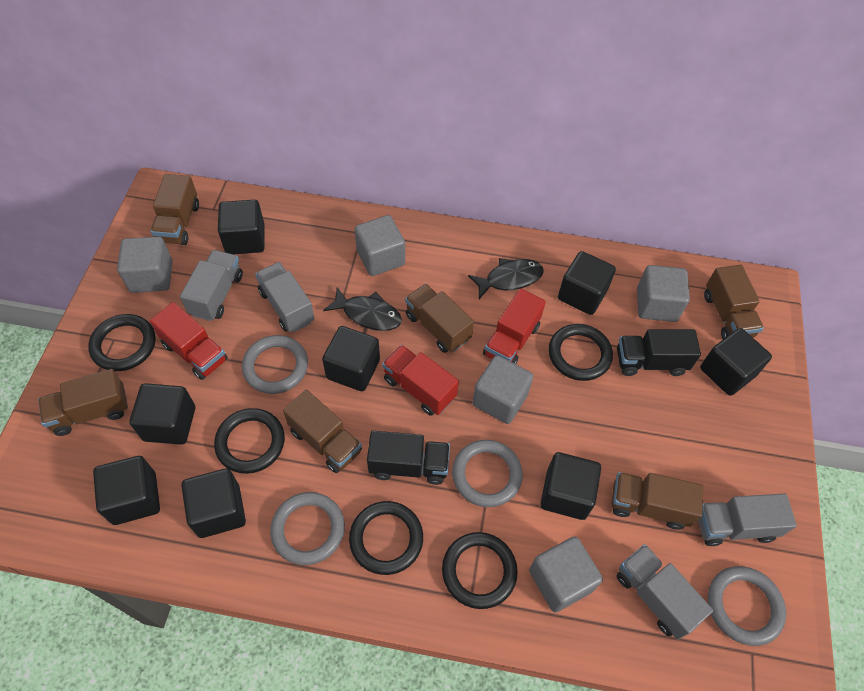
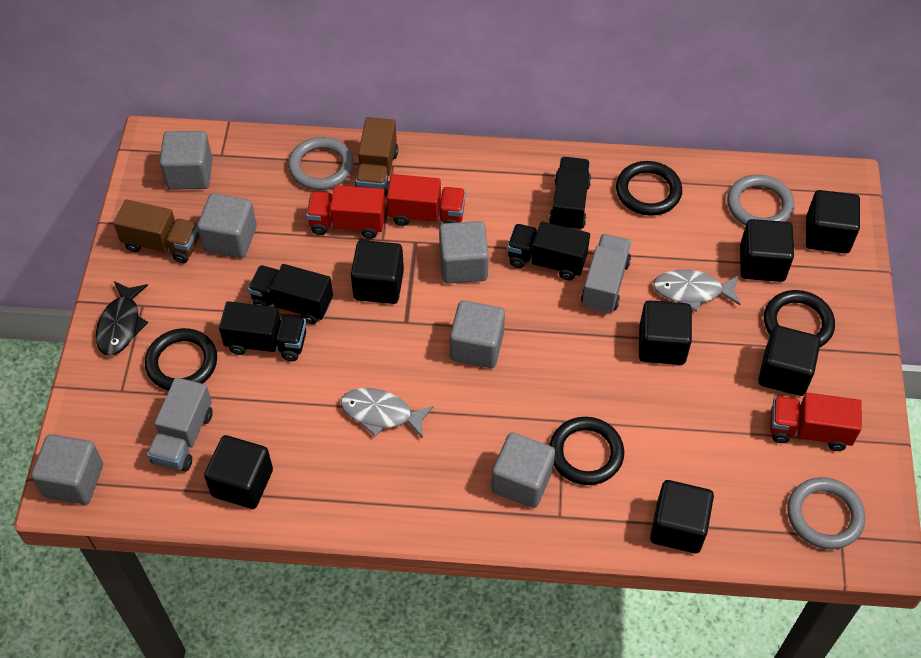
black cube: [93,456,160,525] [129,383,195,445] [181,468,246,538] [218,200,265,254] [322,326,380,391] [540,452,601,520] [558,251,616,315] [700,328,772,396] = 8 -> [204,435,273,509] [351,240,404,304] [639,300,692,365] [650,480,714,553] [740,219,794,282] [758,326,821,396] [806,190,860,254] = 7
black fish: [323,287,402,331] [468,258,544,299] = 2 -> [96,281,148,356] = 1
black ring: [88,314,156,371] [214,408,285,474] [349,501,423,575] [442,532,518,609] [549,324,613,381] = 5 -> [145,328,217,391] [550,417,624,485] [616,161,682,216] [764,290,835,347] = 4
black truck: [367,431,450,485] [617,329,701,376] = 2 -> [219,301,306,361] [248,264,333,324] [507,221,590,281] [549,157,591,230] = 4
brown truck: [38,369,128,436] [151,174,199,245] [283,390,362,473] [405,284,474,353] [611,472,704,530] [704,265,764,339] = 6 -> [113,200,199,263] [354,117,398,197] = 2
grey cube: [117,237,172,293] [355,215,405,276] [472,355,533,424] [529,537,603,612] [637,265,690,322] = 5 -> [31,434,103,505] [160,131,212,189] [197,193,257,258] [439,221,489,284] [450,300,505,368] [491,432,555,508] = 6
grey fish: none = 0 -> [340,388,434,438] [653,270,741,312] = 2
grey ring: [242,335,308,394] [270,492,345,565] [452,440,523,507] [708,566,786,646] = 4 -> [288,137,354,190] [727,175,794,226] [787,477,865,549] = 3
grey truck: [180,250,243,321] [255,262,315,332] [617,544,713,639] [698,494,797,546] = 4 -> [147,377,213,472] [581,234,631,313] = 2

